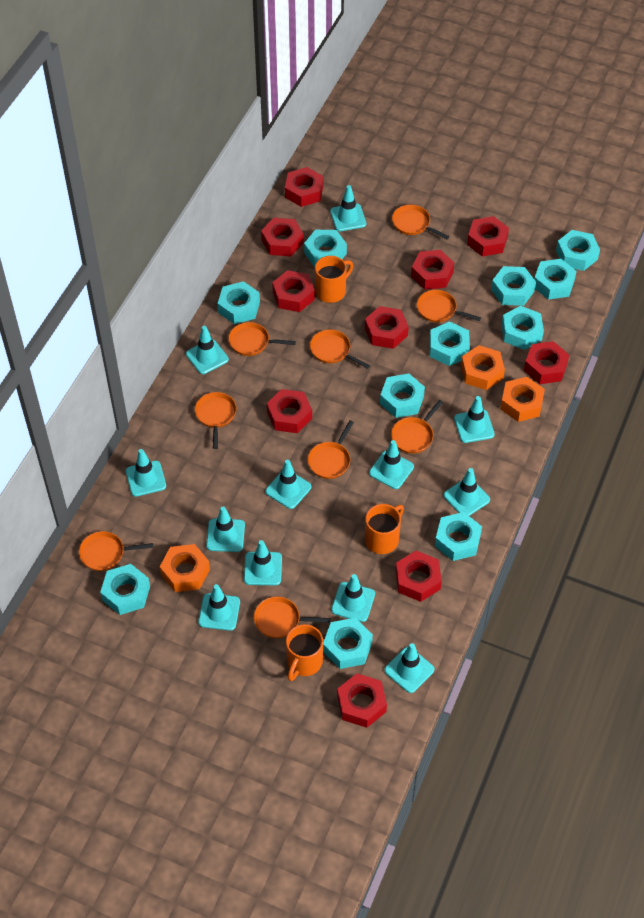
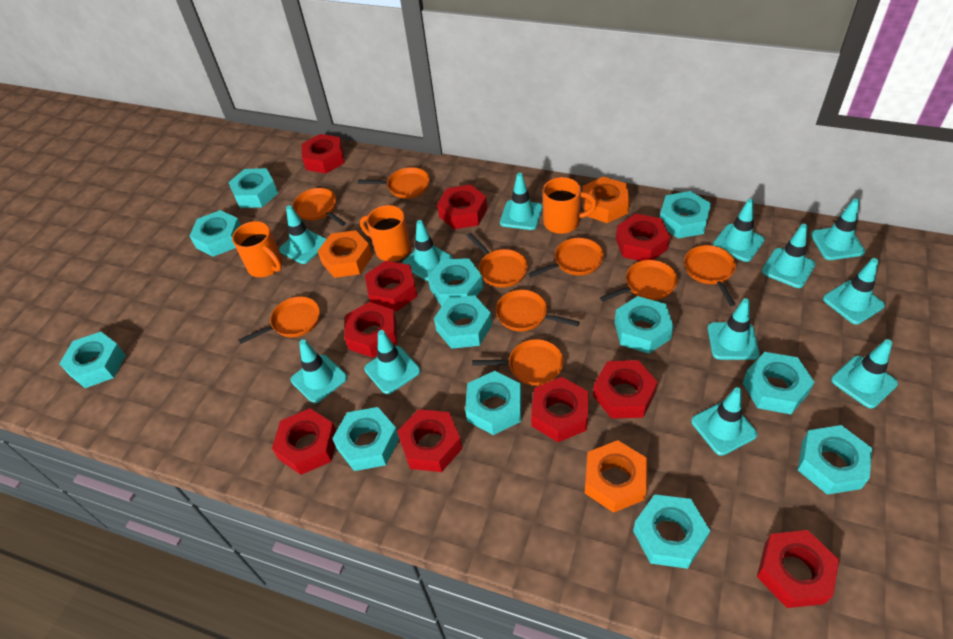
turquoise nut: [100,564,150,615] [218,281,260,324] [304,230,347,267] [323,618,373,669] [380,373,425,418] [430,321,470,366] [435,512,482,561] [491,266,536,306] [501,306,544,350] [534,259,577,300] [556,230,600,271] = 11 -> [59,332,126,388] [190,210,241,257] [228,168,278,208] [332,407,399,471] [428,258,483,306] [434,295,492,349] [465,371,522,435] [614,296,674,354] [633,494,710,569] [660,191,711,238] [742,352,815,414] [798,425,872,495] = 12

